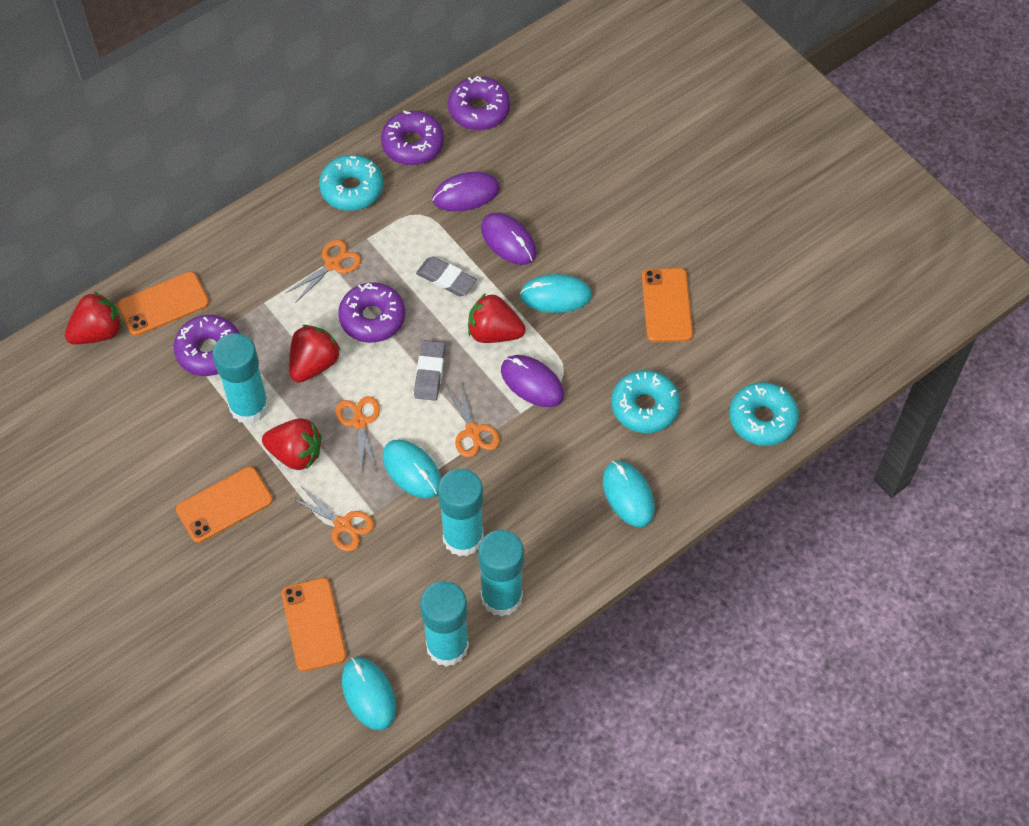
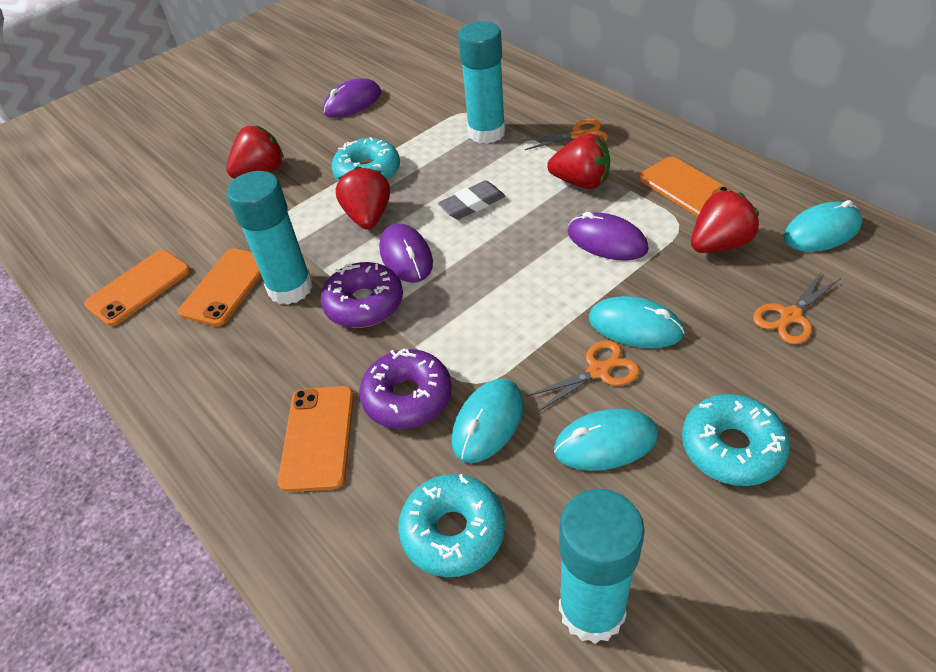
grey eraser: [414,340,445,401] [416,257,477,297] = 2 -> [438,180,505,220] = 1
orange scissors: [286,240,361,303] [291,485,374,552] [336,396,380,475] [446,381,500,457] = 4 -> [521,119,608,150] [526,340,640,412] [753,271,840,344] = 3
purple donut: [174,315,240,376] [338,282,405,343] [381,110,444,165] [448,76,510,130] = 4 -> [321,262,403,328] [359,348,452,429] = 2
turquoise glue stick: [213,333,269,424] [420,581,469,667] [438,469,484,557] [478,530,524,617] = 4 -> [227,171,313,305] [458,21,506,144] [559,489,645,644] = 3

